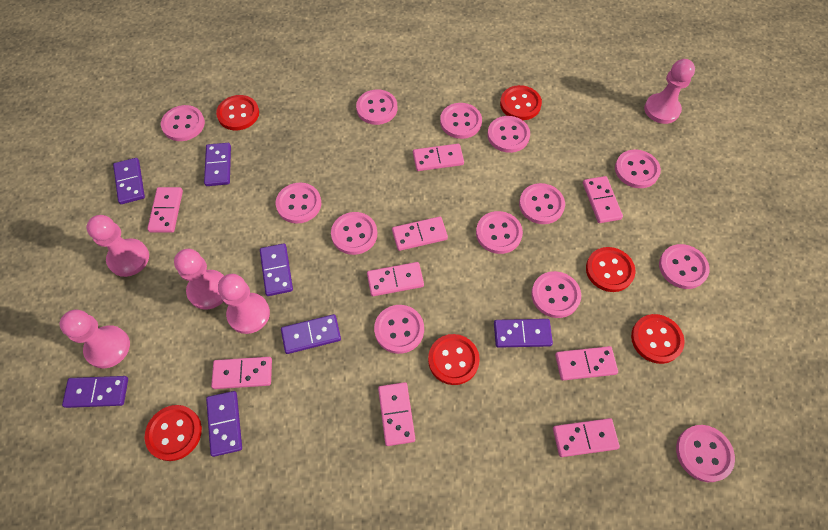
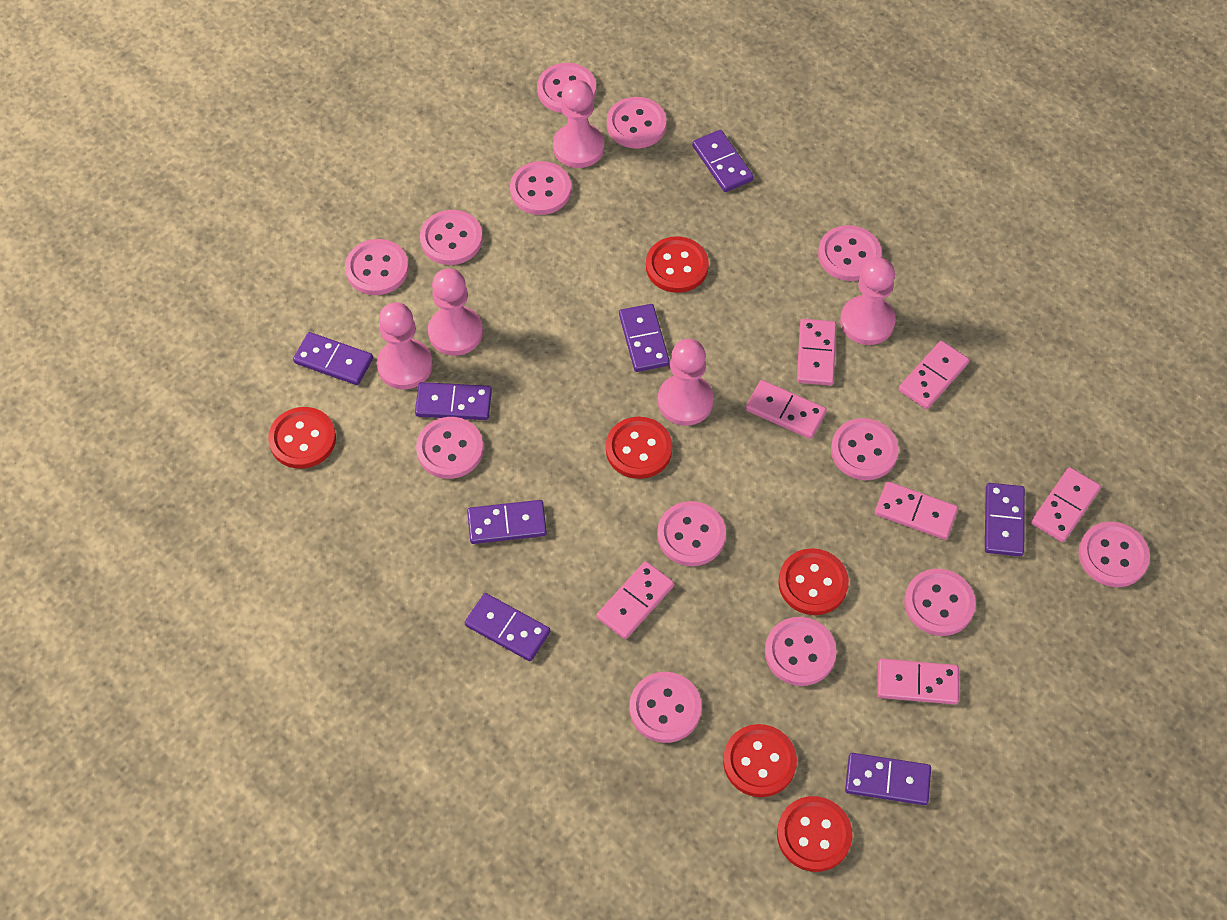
pink domino: [147,187,183,233] [211,357,272,389] [367,262,424,296] [378,382,415,446] [392,217,448,251] [413,144,464,171] [553,418,620,457] [555,346,618,380] [583,176,623,223] = 9 -> [597,561,674,639] [746,380,827,439] [797,319,836,385] [875,481,958,540] [877,659,959,704] [899,341,969,409] [1031,467,1101,542] = 7
purple domino: [62,376,128,408] [113,158,145,204] [204,143,231,186] [206,391,242,457] [260,243,293,296] [281,314,341,354] [494,319,553,348] = 7 -> [293,332,373,385] [415,382,492,420] [465,593,550,661] [467,500,547,544] [619,304,670,372] [692,130,754,192] [845,753,931,805] [985,483,1025,556] = 8

